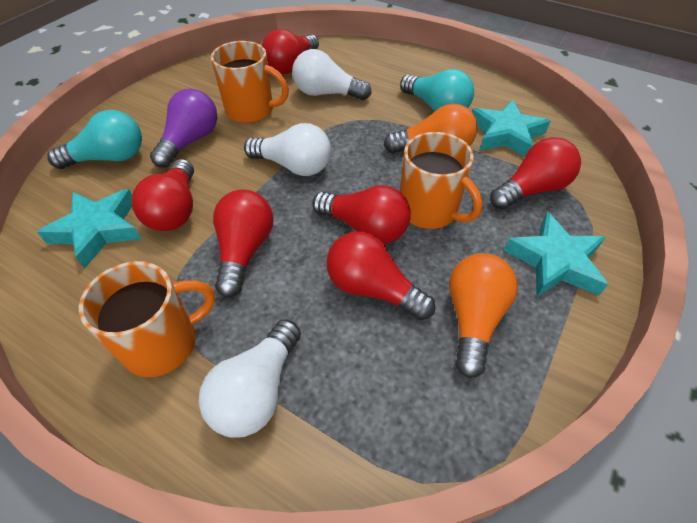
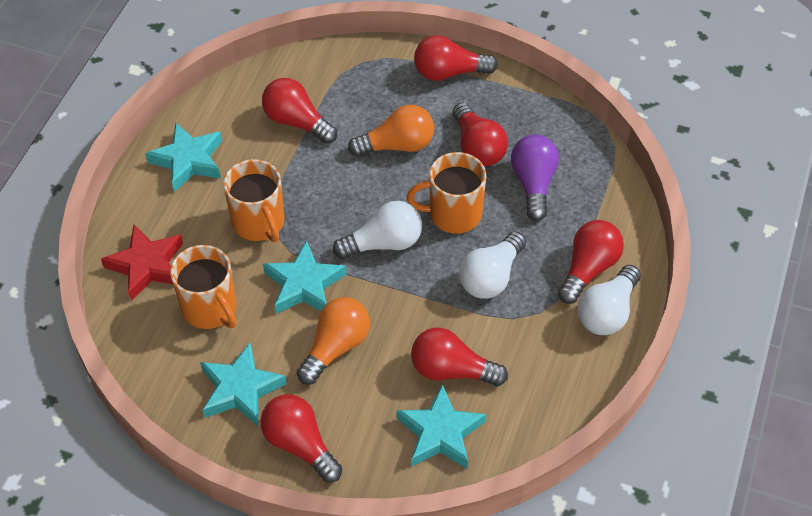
red star: none = 0 -> [101,225,183,301] = 1
turquoise light bulb: [47,110,142,169] [400,69,474,112] = 2 -> none = 0
turquoise star: [37,189,141,269] [472,99,550,156] [504,212,608,296] = 3 -> [145,122,222,192] [200,343,287,426] [263,240,347,314] [397,384,486,469] = 4

